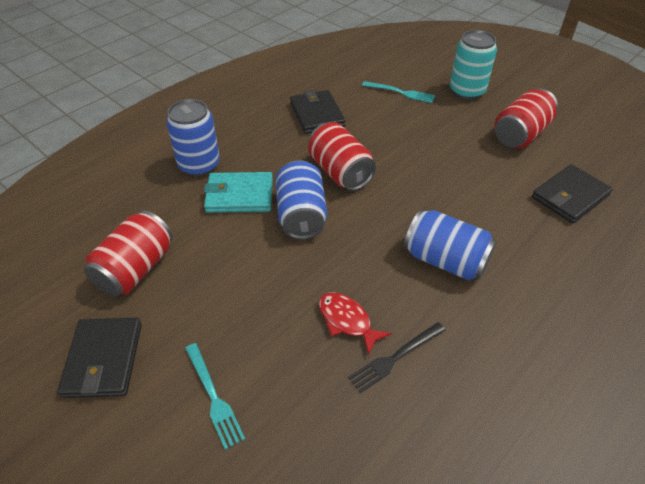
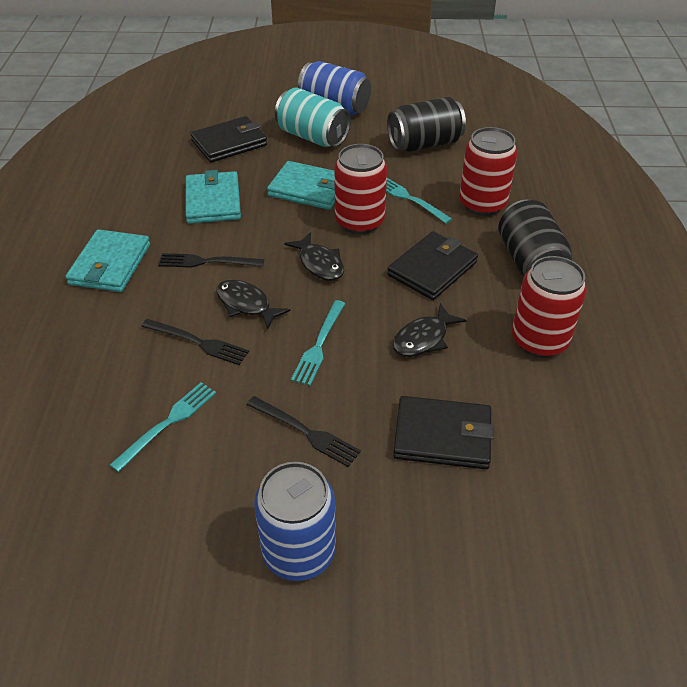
black can: none = 0 -> [387,97,466,152] [498,200,573,277] = 2
black fish: none = 0 -> [216,279,291,330] [284,232,344,281] [393,303,466,357] = 3
black fork: [348,322,445,393] = 1 -> [141,319,249,365] [158,253,264,268] [247,396,361,467] = 3
blue can: [166,99,220,176] [276,160,327,239] [404,210,497,280] = 3 -> [254,462,336,581] [298,61,371,116] = 2
red fish: [319,292,392,355] = 1 -> none = 0
turquoise fork: [185,343,245,450] [362,81,435,103] = 2 -> [110,382,216,472] [291,300,345,386] [386,178,452,224] = 3
turquoise wallet: [204,172,273,213] = 1 -> [65,229,150,292] [185,170,241,224] [267,161,335,210] = 3

